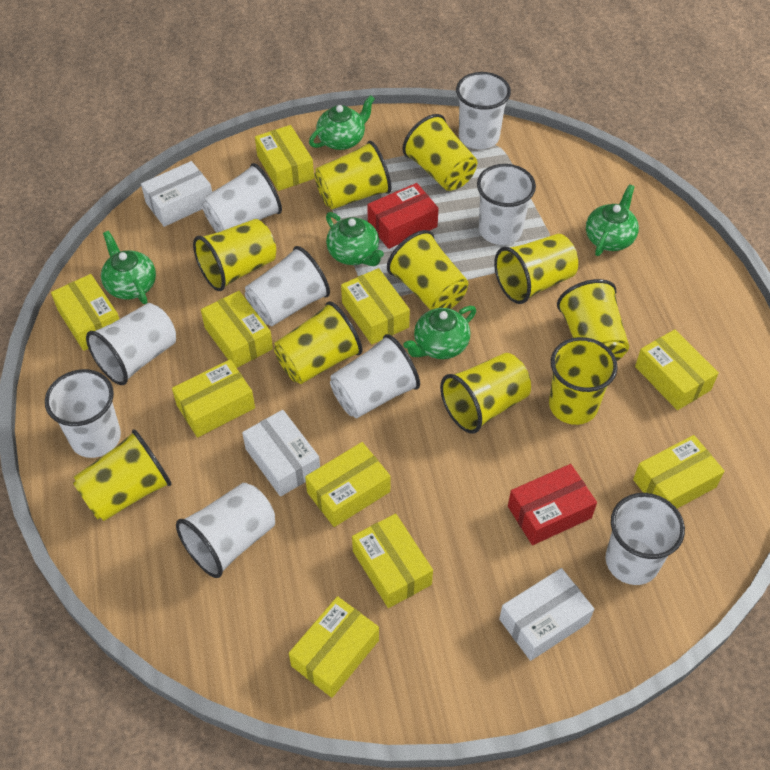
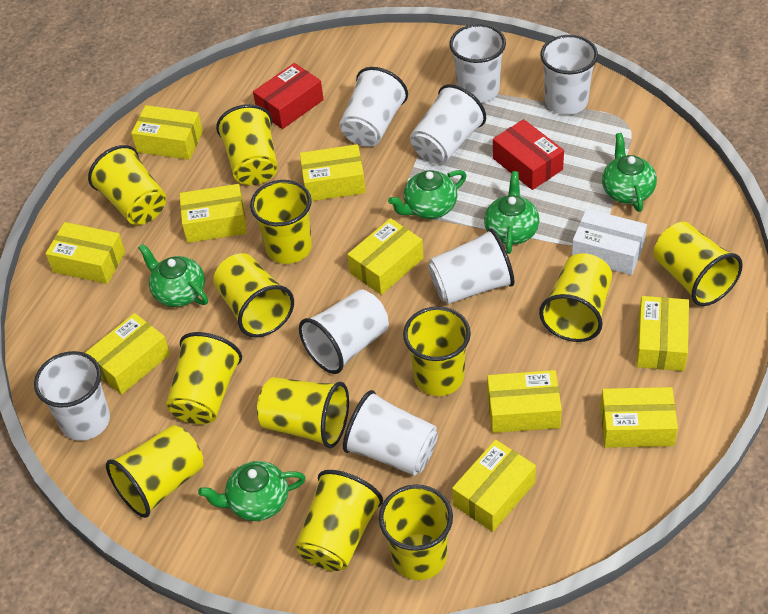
white box: [141,161,212,227] [242,410,320,497] [499,568,594,661] = 3 -> [572,209,647,275] = 1
white cup: [45,369,121,458] [86,303,176,385] [176,483,275,578] [201,163,282,233] [245,246,330,326] [330,334,420,418] [456,72,511,149] [477,164,536,245] [606,493,685,585] = 9 -> [34,351,110,441] [299,289,389,374] [339,67,408,146] [343,390,438,476] [410,84,486,164] [428,228,515,304] [449,24,506,103] [540,35,598,115] = 8
yellow cup: [73,429,171,521] [193,219,276,291] [274,301,362,384] [314,141,391,209] [387,230,468,310] [402,114,477,191] [440,353,531,434] [494,234,578,304] [549,337,618,425] [557,279,629,361] = 10 -> [88,145,166,225] [106,425,204,518] [166,332,242,425] [213,253,294,337] [216,104,278,185] [250,180,312,264] [257,377,349,448] [295,470,383,571] [379,485,453,580] [403,306,471,396] [539,253,612,342] [654,222,743,306] = 12

